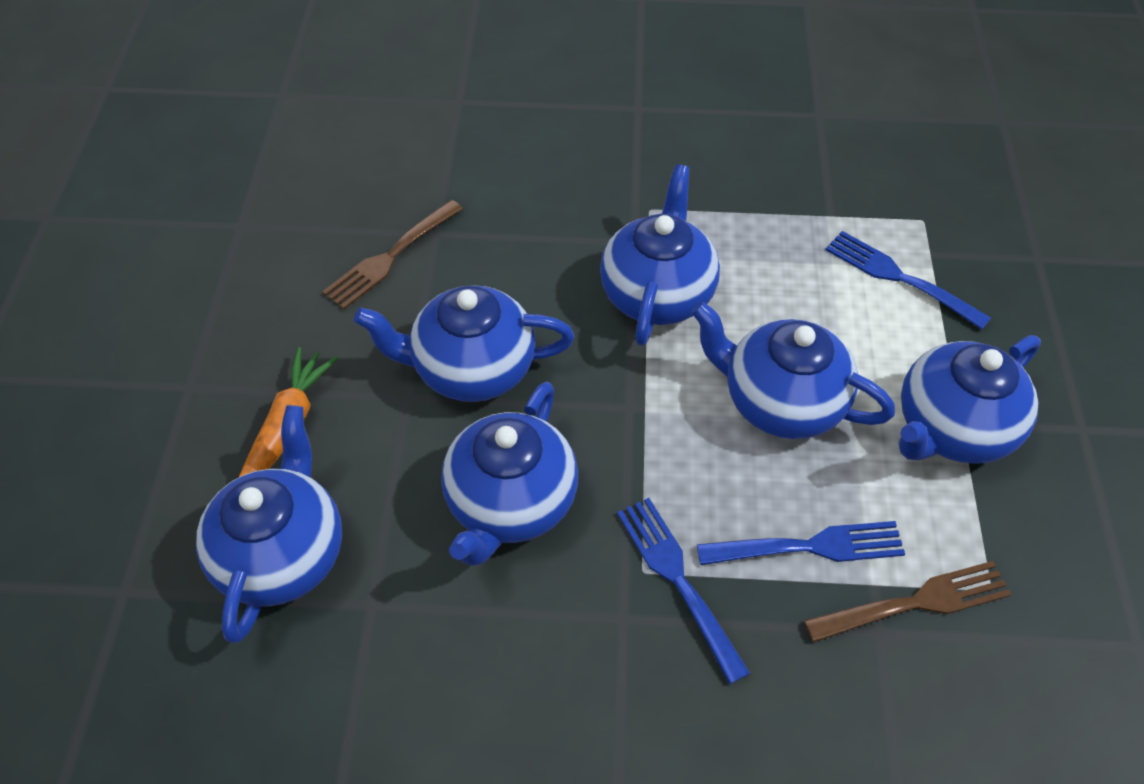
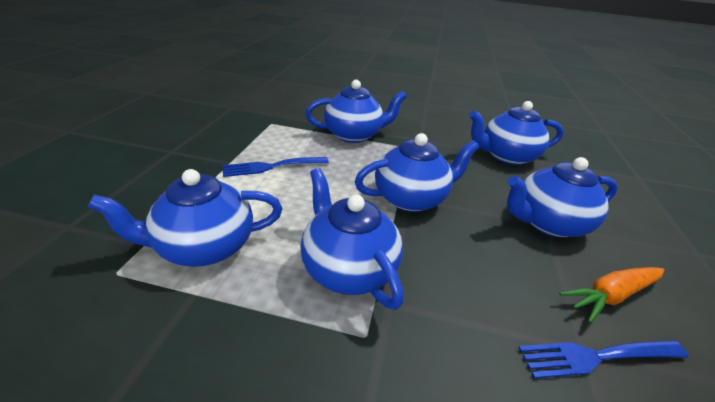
blue fork: [617,498,750,684] [697,521,905,565] [825,231,991,329] = 3 -> [223,157,329,177] [518,340,689,379] = 2
brown fork: [322,200,463,310] [804,561,1012,643] = 2 -> none = 0

